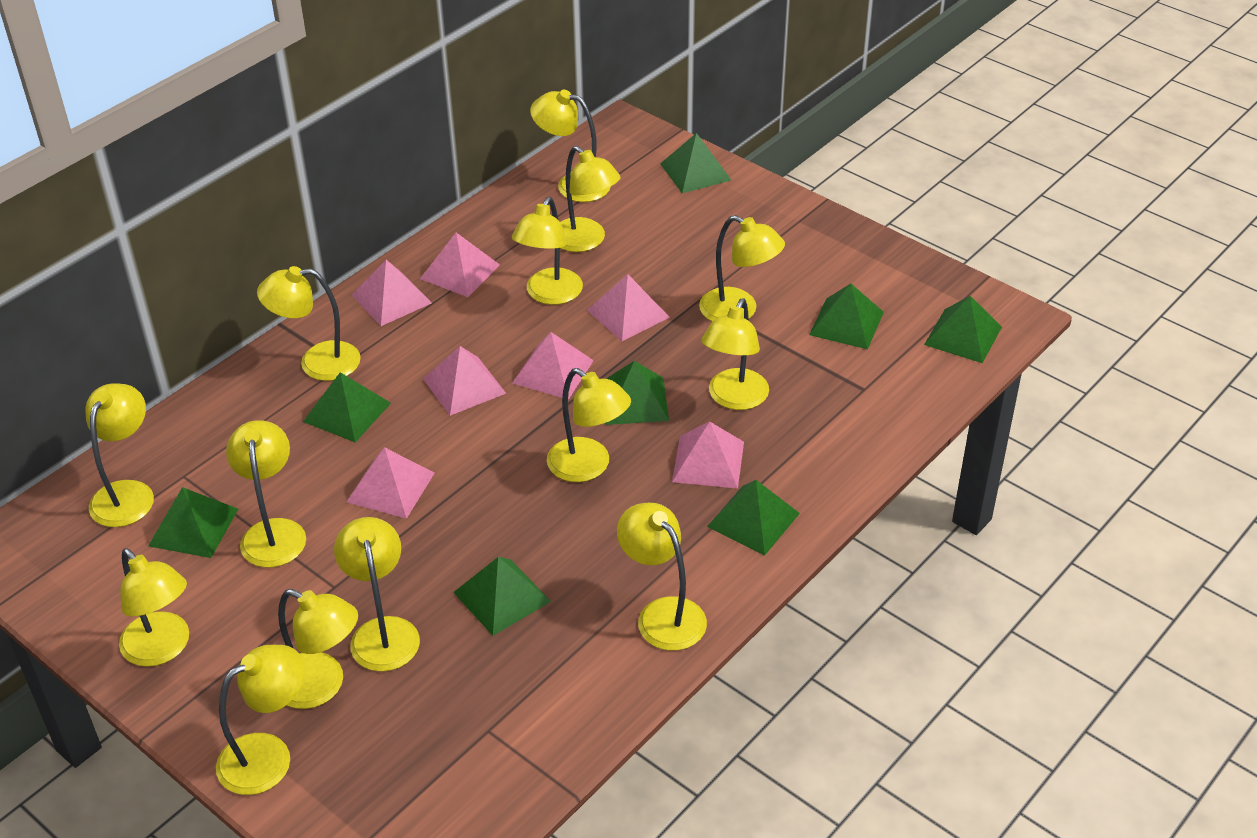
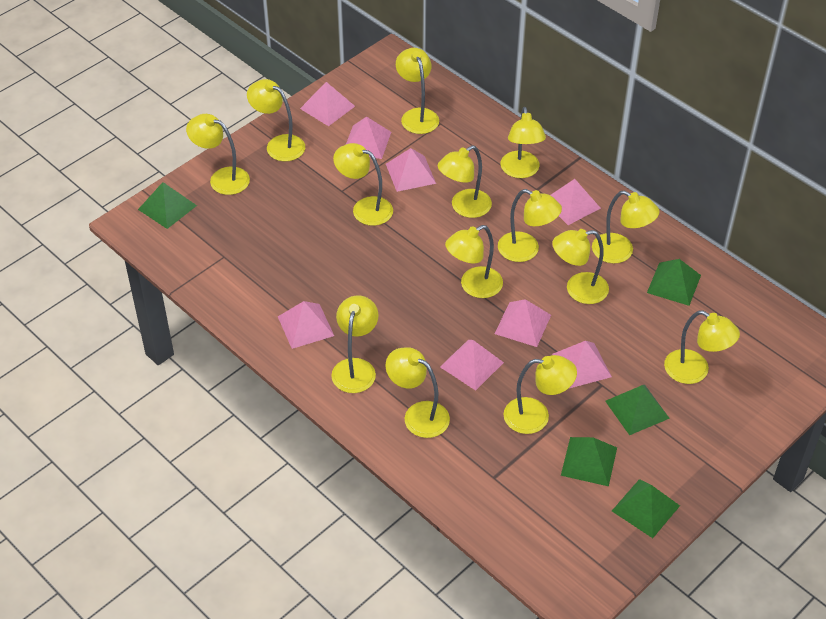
green pyramid: [148,487,238,558] [303,372,391,442] [453,557,551,636] [605,361,669,425] [660,133,731,193] [707,480,800,555] [809,284,884,349] [924,296,1002,363] = 8 -> [138,182,197,229] [561,437,617,486] [605,385,670,435] [612,479,680,538] [647,259,701,306] = 5
pink pyramid: [347,447,435,519] [352,260,432,326] [420,233,500,297] [423,346,506,416] [512,332,594,400] [587,274,670,341] [672,421,744,489] = 7 -> [278,301,334,349] [300,82,355,126] [346,116,391,159] [386,148,436,192] [440,340,504,391] [495,299,551,347] [550,179,601,225] [552,341,612,389] = 8

